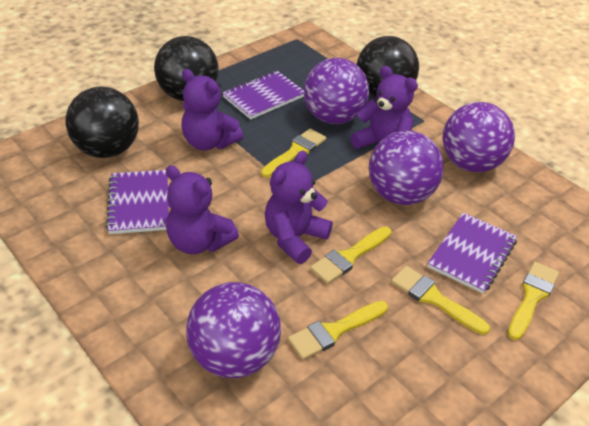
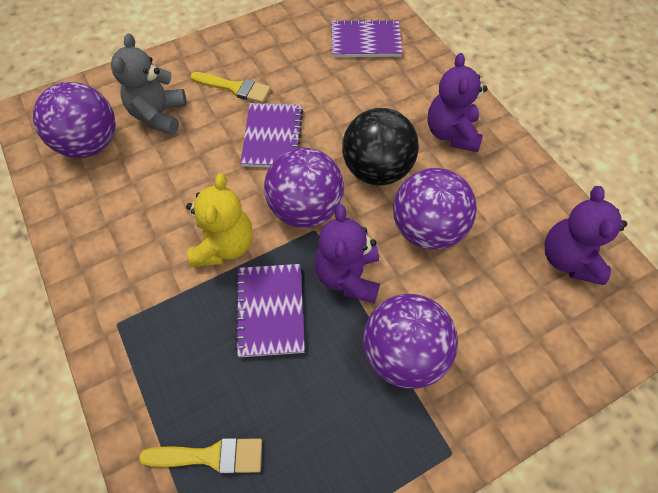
black ball: [66,87,139,158] [154,36,219,101] [357,36,419,98] = 3 -> [342,108,419,186] = 1
grey teddy bear: none = 0 -> [111,34,187,135] = 1
purple teddy bear: [166,165,239,255] [181,69,243,151] [265,151,333,264] [350,66,418,149] = 4 -> [315,205,380,303] [427,53,488,152] [544,186,627,285] = 3
yellow brush: [261,129,326,178] [288,301,388,360] [310,227,391,284] [391,266,490,335] [508,262,559,340] = 5 -> [139,438,262,474] [190,72,271,103] = 2
yellow teddy bear: none = 0 -> [186,173,253,267] = 1

